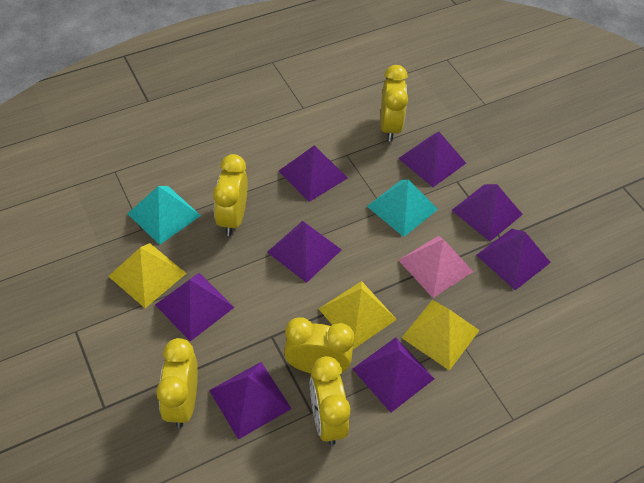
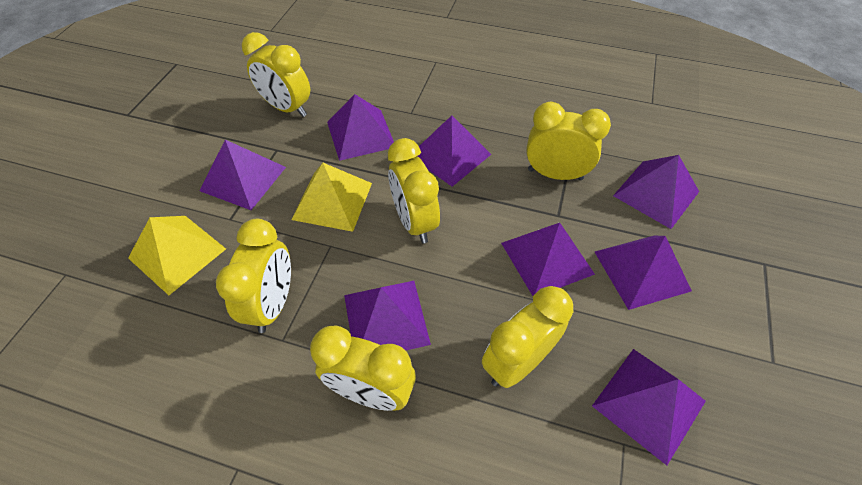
pink pyramid: [398,236,473,298] = 1 -> none = 0
turquoise pyramid: [128,186,201,245] [367,179,438,237] = 2 -> none = 0
yellow clock: [156,338,198,428] [213,154,248,236] [284,317,355,373] [310,356,350,445] [380,65,408,142] = 5 -> [216,219,291,333] [242,32,310,117] [310,325,416,411] [388,138,440,243] [482,286,573,388] [526,101,611,180] = 6
yellow pyramid: [108,243,186,308] [319,281,397,349] [402,300,480,371] = 3 -> [128,216,226,295] [291,163,372,232] = 2

